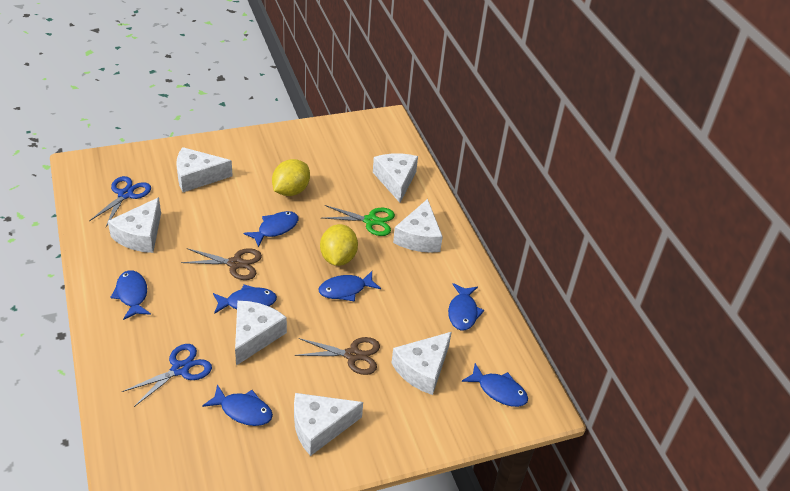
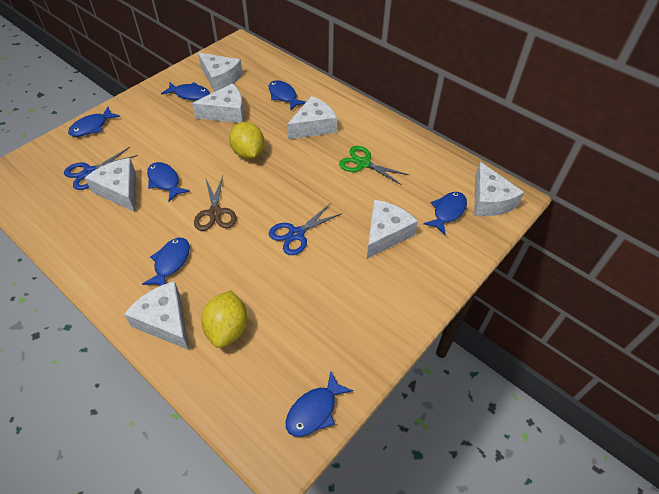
brown scissors: [181,248,262,280] [295,337,380,375] = 2 -> [194,175,237,231] = 1

